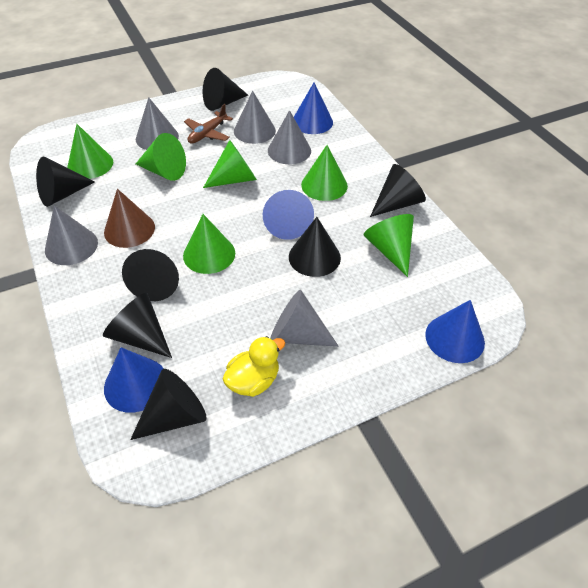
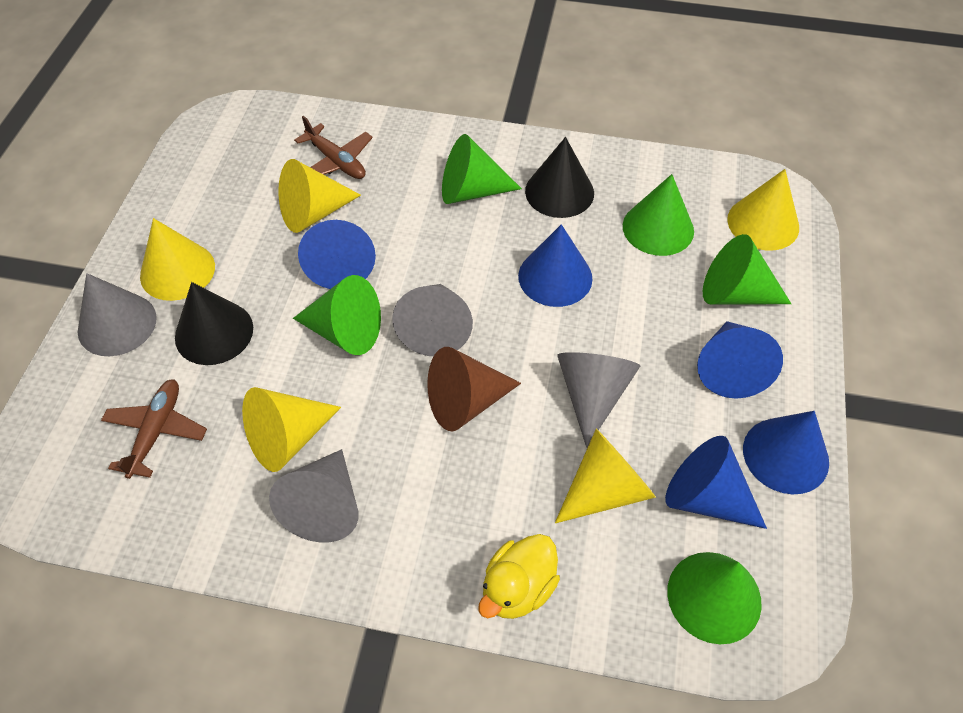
black cone: [36,157,95,207] [103,293,172,358] [122,249,179,301] [130,369,207,440] [202,68,248,111] [289,217,341,277] [370,164,426,217] = 7 -> [175,282,253,365] [525,137,594,218] = 2
blue cone: [104,347,164,413] [263,190,314,240] [294,82,333,134] [425,300,485,363] = 4 -> [298,220,376,289] [518,224,593,307] [665,436,767,529] [697,321,783,399] [743,411,829,494] = 5
brown plane: [184,104,233,143] = 1 -> [101,379,207,479] [294,116,373,179] = 2
green cone: [67,124,113,179] [136,133,186,181] [183,214,235,274] [203,140,257,188] [301,145,348,201] [364,214,414,277] = 6 -> [293,275,381,355] [442,134,522,204] [623,174,694,256] [667,552,762,644] [703,234,791,305] = 5
grey cone: [45,205,98,265] [136,97,179,150] [234,91,276,144] [268,110,311,164] [270,290,339,347] = 5 -> [78,273,157,356] [269,449,358,542] [392,284,473,356] [557,352,640,448] = 4
yellow cone: none = 0 -> [140,218,215,301] [242,387,341,472] [278,159,361,233] [555,429,656,523] [727,169,799,251] = 5

